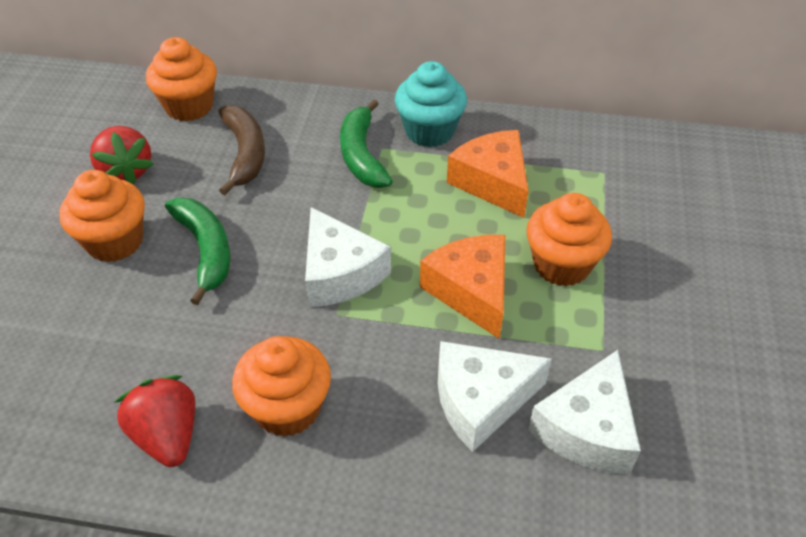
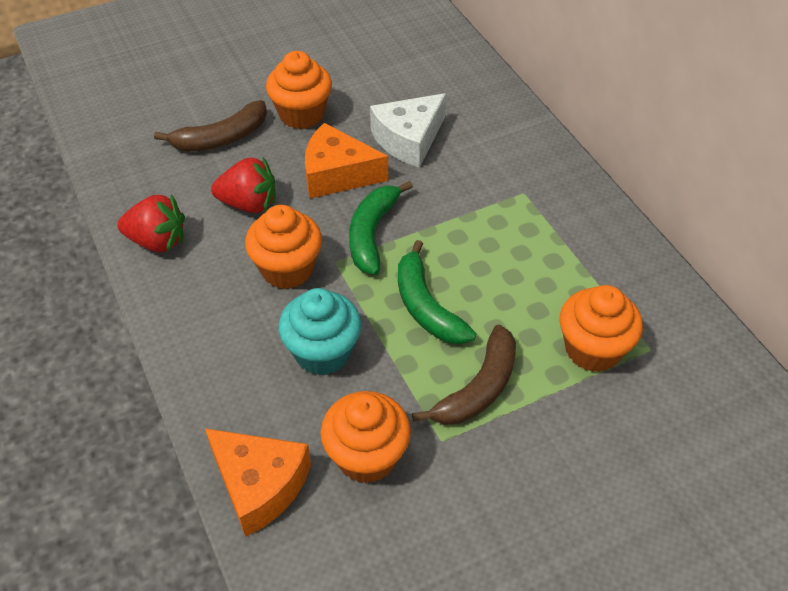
brown banana: [218,105,265,195] = 1 -> [154,100,267,151] [412,325,516,425] = 2
white cheese: [305,207,391,307] [438,341,552,452] [528,350,641,474] = 3 -> [370,93,446,168] = 1

